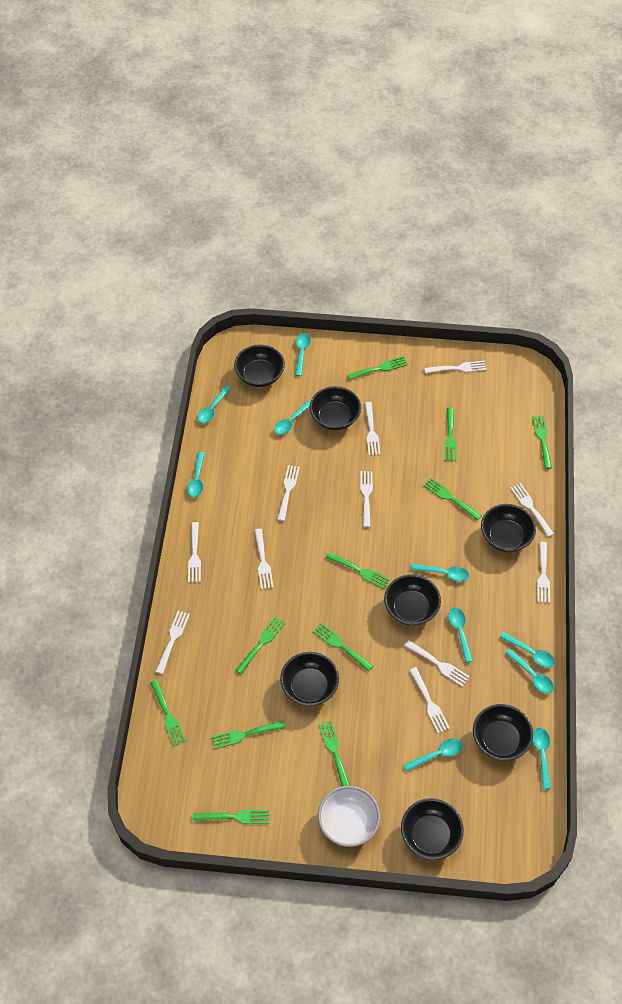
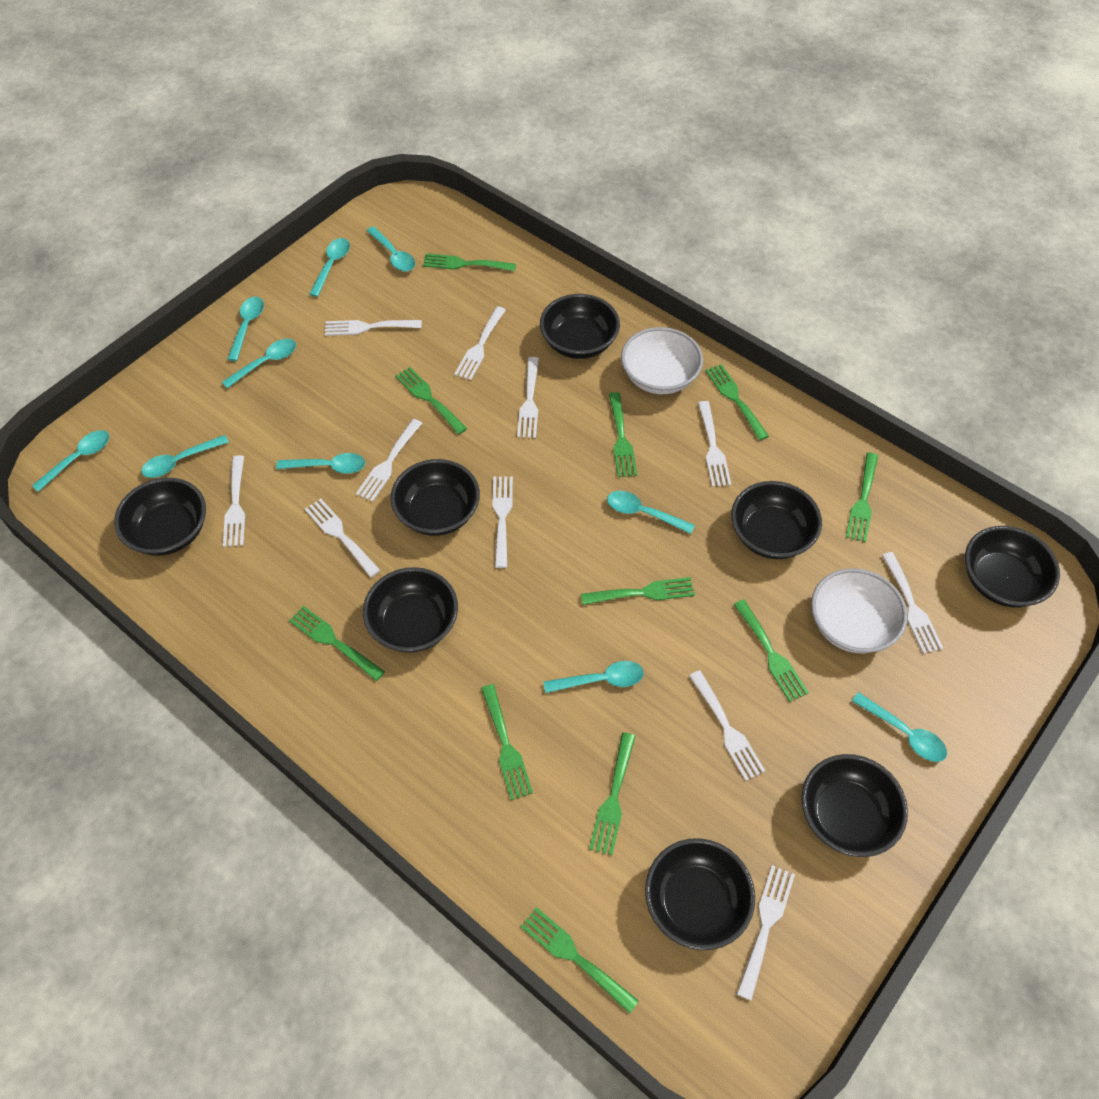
black bowl: [234,345,285,387] [280,652,339,706] [310,386,361,430] [384,574,441,626] [401,798,464,860] [473,704,533,761] [481,504,536,552] = 7 -> [114,478,206,556] [363,567,458,653] [391,459,480,536] [540,294,620,359] [645,838,755,950] [731,481,822,559] [801,754,908,857] [965,526,1060,607] = 8
white bowl: [318,786,380,847] = 1 -> [621,327,703,394] [811,568,908,653] = 2

